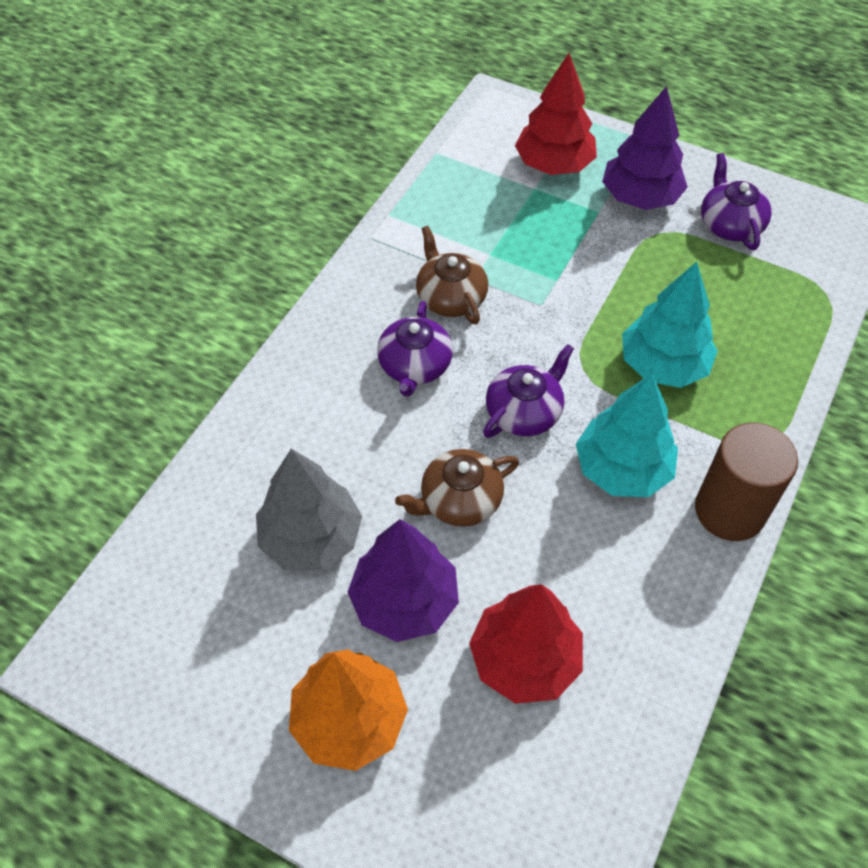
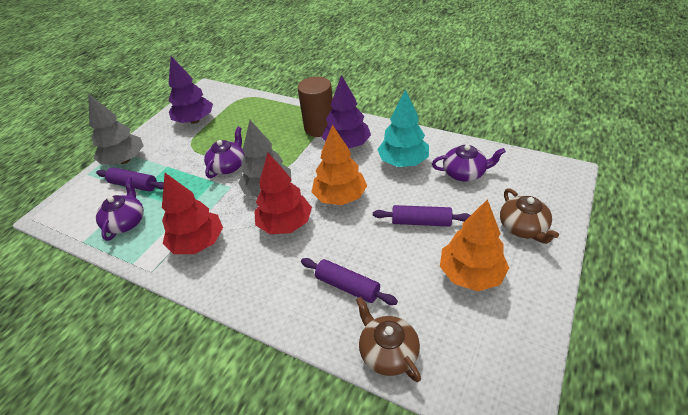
grey tree: [256,449,362,571] = 1 -> [88,94,143,165] [238,120,292,197] = 2
orange tree: [289,649,408,771] = 1 -> [312,124,367,205] [440,199,509,291] = 2
purple rolling pin: none = 0 -> [96,167,164,192] [301,258,398,305] [373,205,471,227] = 3
turquoise tree: [576,374,678,497] [622,262,718,388] = 2 -> [377,89,429,167] = 1

